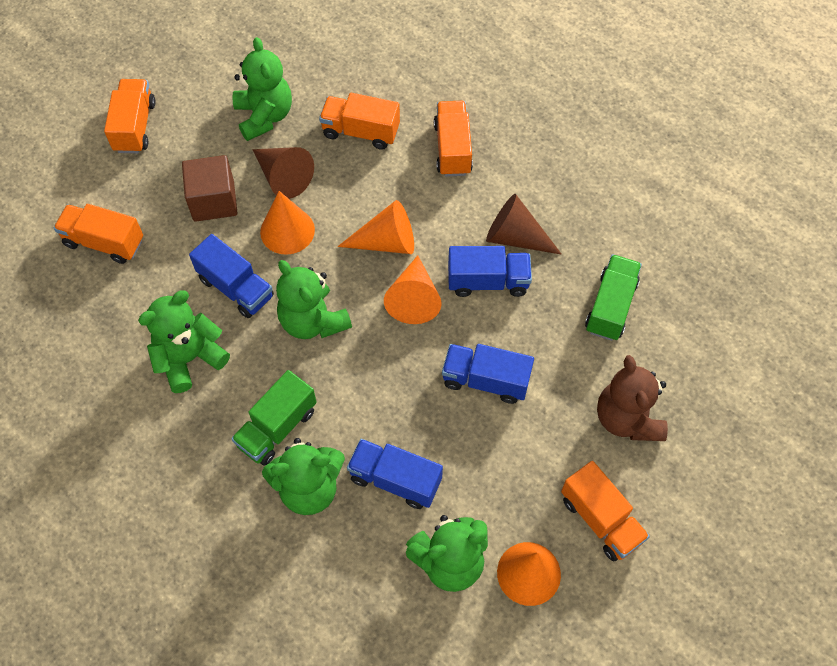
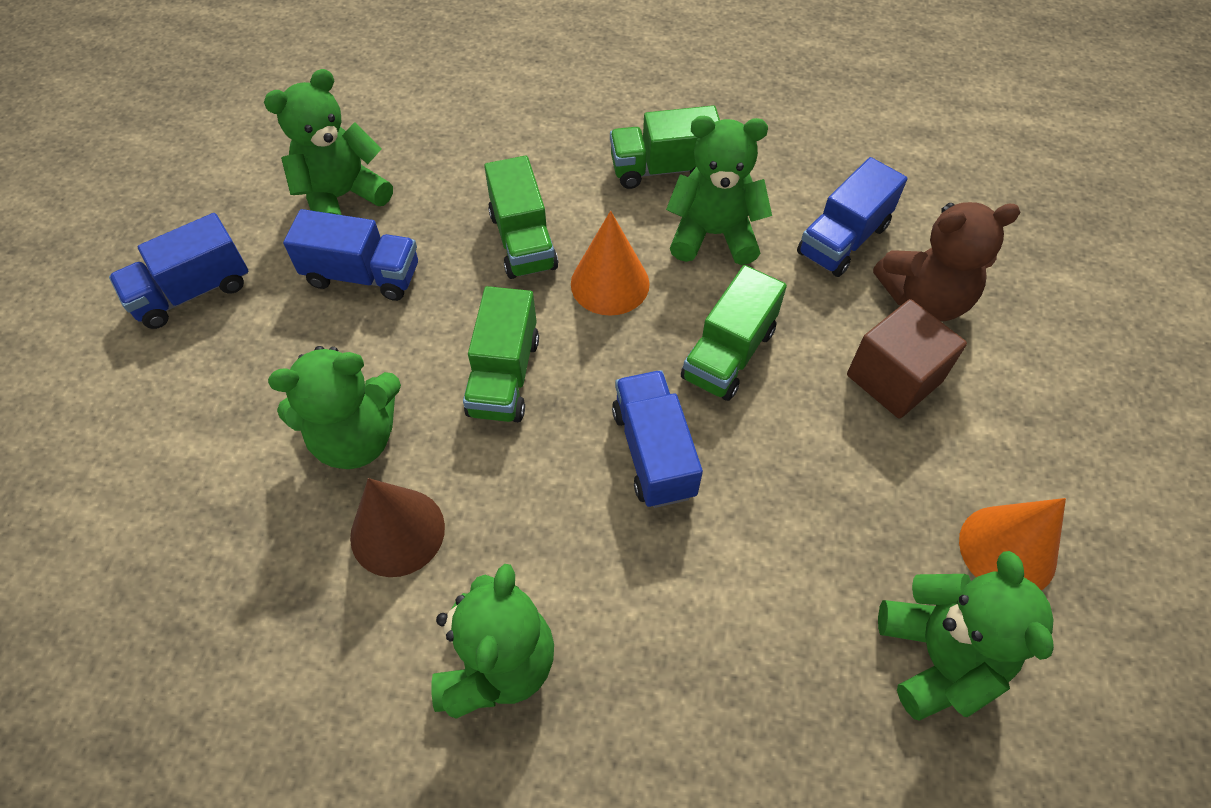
brown cone: [252,147,314,199] [486,194,562,255] = 2 -> [350,478,445,577] = 1
green truck: [231,370,317,466] [585,254,642,341] = 2 -> [463,286,539,422] [484,156,558,279] [610,105,720,189] [681,265,787,401] = 4
orange cone: [260,191,315,255] [338,200,414,254] [384,255,442,324] [497,542,561,606] = 4 -> [571,211,650,316] [959,498,1066,590] = 2
orange truck: [54,204,143,264] [104,79,155,153] [319,93,400,150] [434,101,473,177] [561,461,650,562] = 5 -> none = 0

